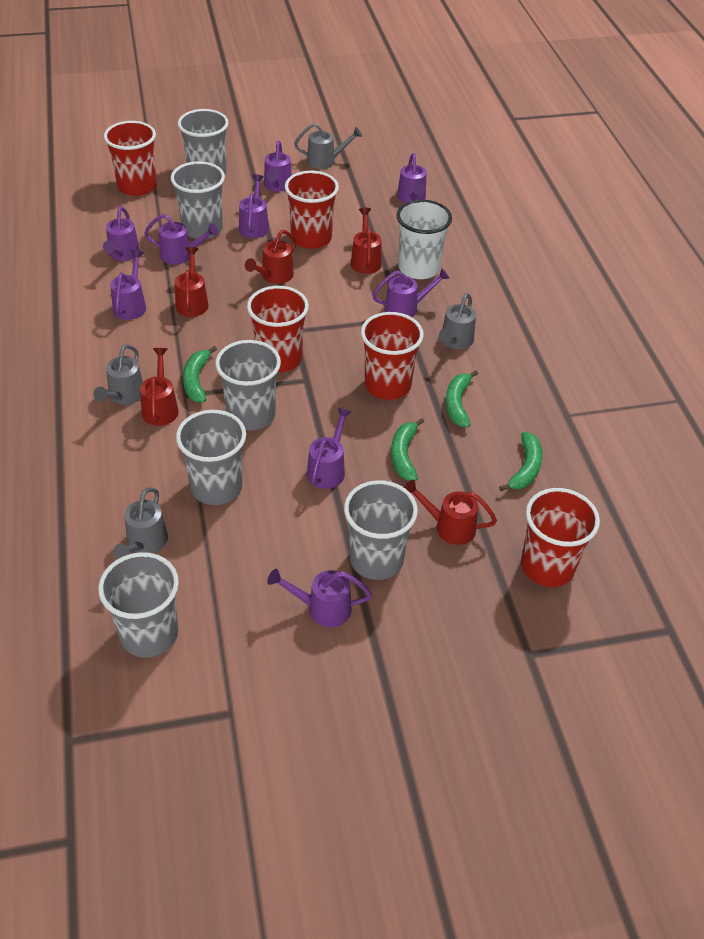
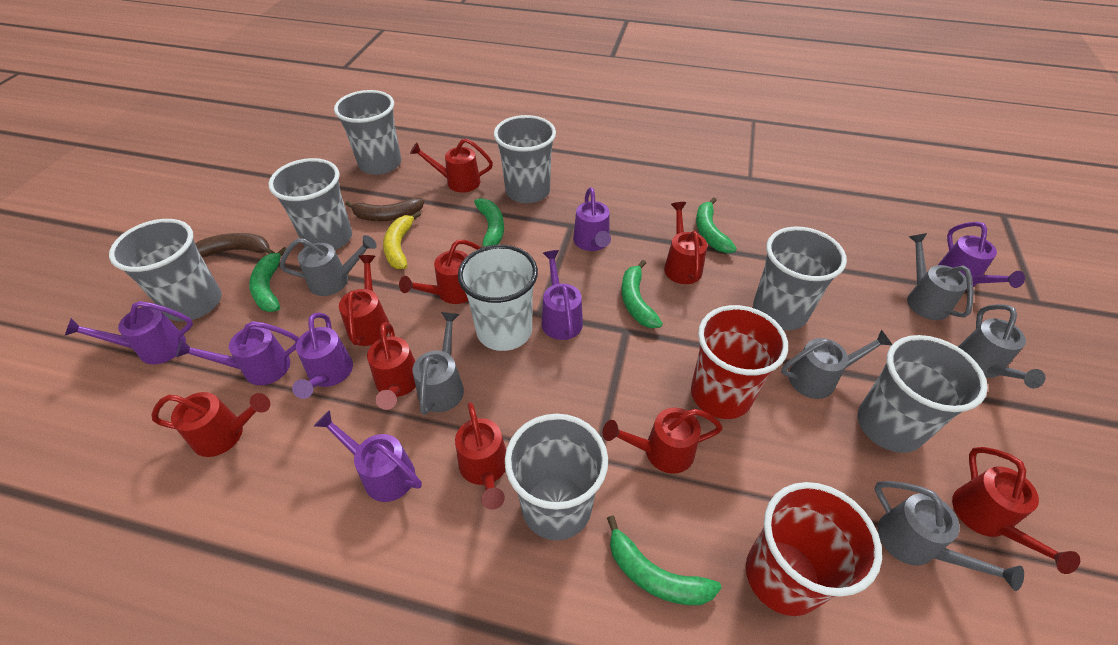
brown banana: none = 0 -> [196,233,275,257] [345,198,424,221] = 2
green banana: [183,346,217,402] [391,418,424,481] [445,370,478,427] [499,432,542,491] = 4 -> [249,247,287,312] [474,198,504,248] [607,515,722,605] [621,260,663,328] [696,197,737,253] = 5
grey cup: [98,552,179,658] [171,161,225,239] [176,410,246,505] [178,109,229,175] [215,340,281,430] [344,480,418,580] = 6 -> [109,219,222,321] [268,158,352,250] [334,90,401,175] [494,115,556,203] [505,414,608,540] [753,227,847,330] [857,335,988,453] = 7
grey watering can: [93,344,143,405] [113,487,168,559] [294,123,362,169] [439,293,476,349] = 4 -> [280,235,377,296] [413,312,464,415] [781,330,892,399] [874,481,1024,591] [907,233,973,320] [958,304,1046,388] = 6
purple watering can: [103,206,140,261] [110,250,146,320] [144,214,218,265] [239,174,269,238] [264,141,292,192] [267,569,372,627] [307,408,351,489] [372,268,450,317] [397,153,426,203] = 9 -> [65,301,193,365] [176,321,299,385] [292,313,353,399] [314,410,422,502] [542,250,583,340] [573,187,611,251] [938,222,1025,288] = 7
red cup: [104,121,157,196] [247,286,309,372] [285,171,339,249] [361,312,424,400] [521,488,600,587] = 5 -> [691,305,788,419] [746,482,882,616] = 2
red watering can: [140,348,179,426] [175,247,209,317] [245,230,296,284] [351,208,382,274] [404,480,497,545] = 5 -> [151,392,270,457] [339,255,389,346] [367,322,416,410] [399,240,481,304] [410,138,493,193] [455,402,506,510] [602,408,723,474] [664,202,707,284] [952,447,1080,574] = 9
yellow banana: none = 0 -> [383,211,421,269] = 1

